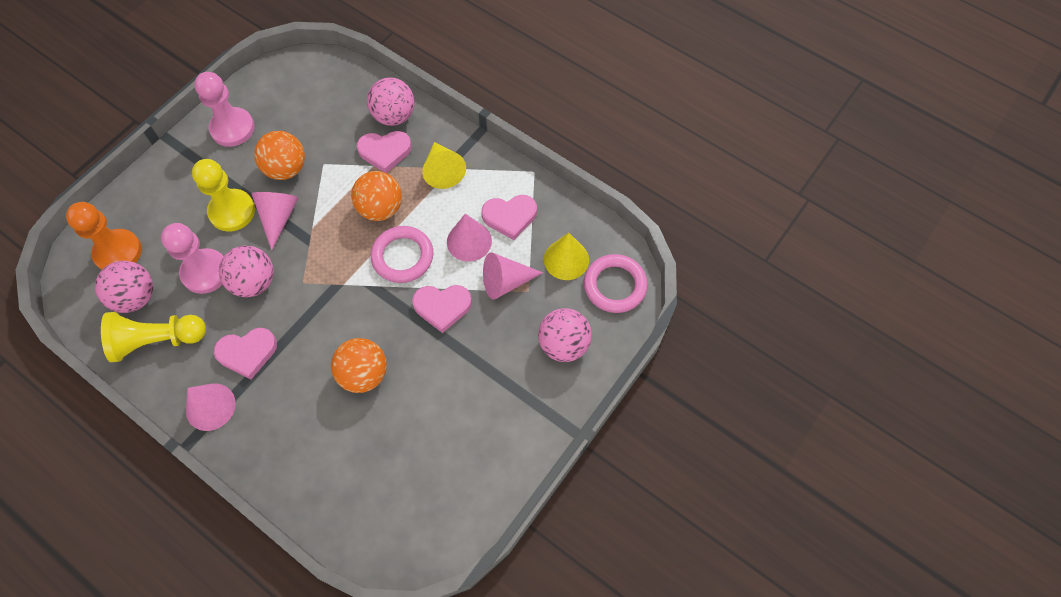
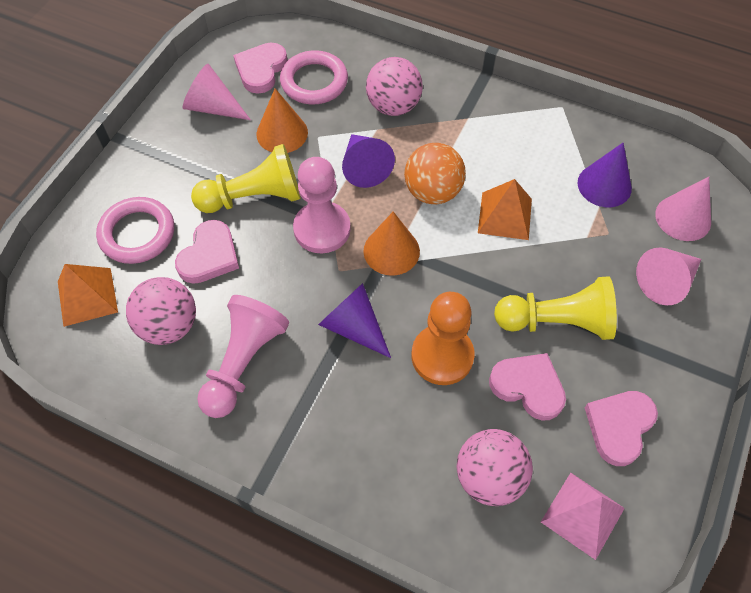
orange ball: [254,131,305,180] [331,338,387,393] [351,171,402,221] = 3 -> [404,143,466,205] = 1
orange cone: none = 0 -> [256,88,308,153] [364,212,420,276] = 2
orange pyramid: none = 0 -> [58,264,118,327] [478,179,532,240] = 2
pink ball: [95,261,153,313] [219,245,274,297] [367,77,414,126] [538,308,592,362] = 4 -> [126,277,196,345] [366,57,423,116] [456,429,533,506] = 3
pink cone: [186,384,236,431] [251,192,298,251] [447,214,492,262] [483,252,543,300] = 4 -> [183,64,251,120] [636,248,701,305] [655,177,711,241] = 3
pink pyramid: none = 0 -> [541,473,625,560] = 1
purple cone: none = 0 -> [318,283,391,358] [342,134,395,188] [578,143,632,207] = 3
yellow cone: [422,142,466,189] [544,233,589,280] = 2 -> none = 0

